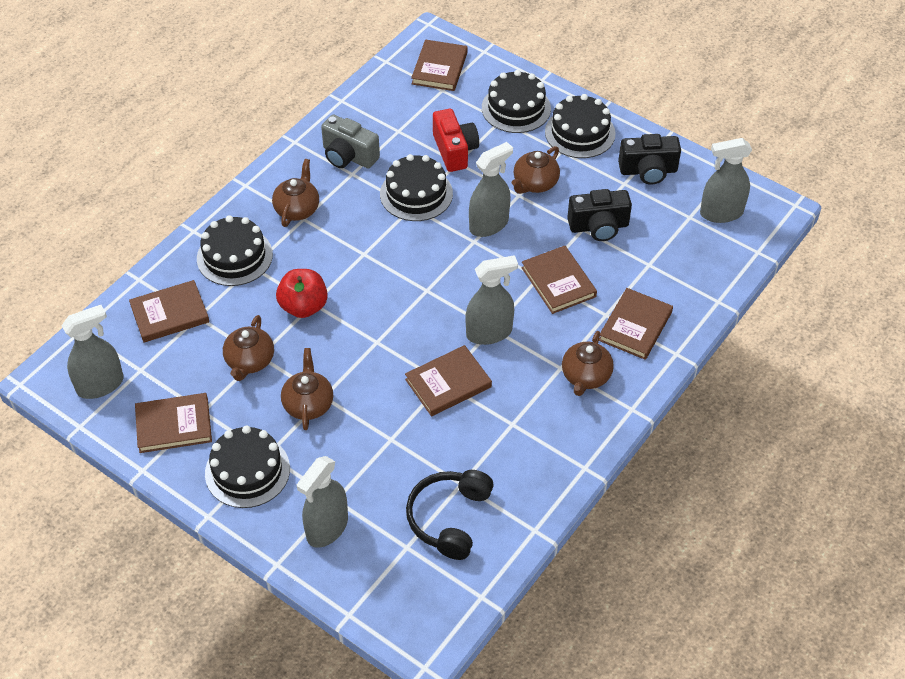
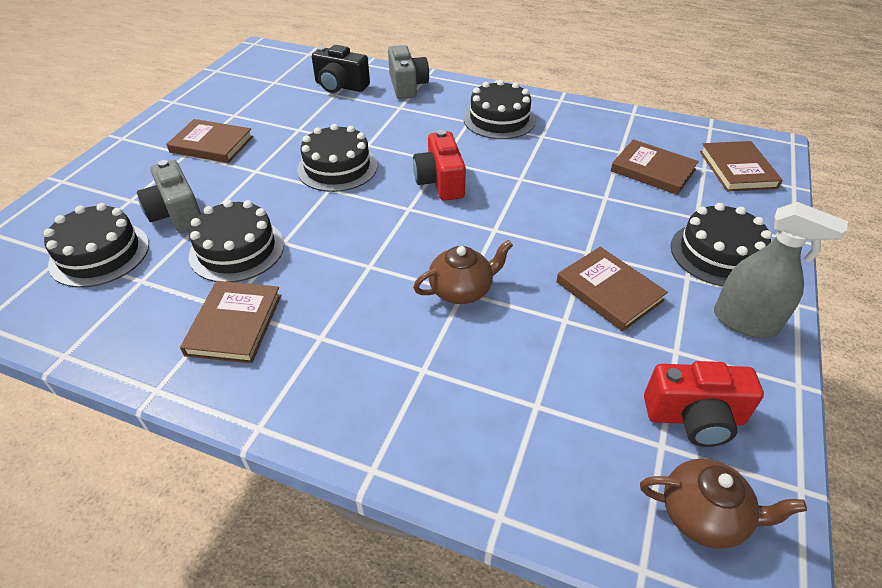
black camera: [567,189,632,241] [618,134,681,185] = 2 -> [312,45,370,93] = 1
black headphones: [406,470,494,560] = 1 -> none = 0
brown book: [129,280,209,342] [135,393,212,453] [405,345,492,417] [411,39,468,91] [521,245,597,314] [599,288,673,360] = 6 -> [166,119,253,163] [180,281,281,363] [556,247,668,332] [611,139,699,195] [700,141,783,192] = 5
brown teapot: [223,315,274,381] [272,159,319,227] [281,348,333,430] [512,146,560,194] [562,331,614,396] = 5 -> [413,240,513,304] [640,459,807,549] = 2
grey camera: [321,114,380,168] = 1 -> [137,160,201,233] [388,45,429,99] = 2
grey spray bottle: [62,305,124,399] [297,456,348,548] [466,255,518,345] [469,142,513,237] [700,138,752,223] = 5 -> [714,202,848,338] = 1
red apple: [276,269,328,318] = 1 -> none = 0
red camera: [433,109,479,172] = 1 -> [413,130,466,201] [644,361,764,447] = 2

